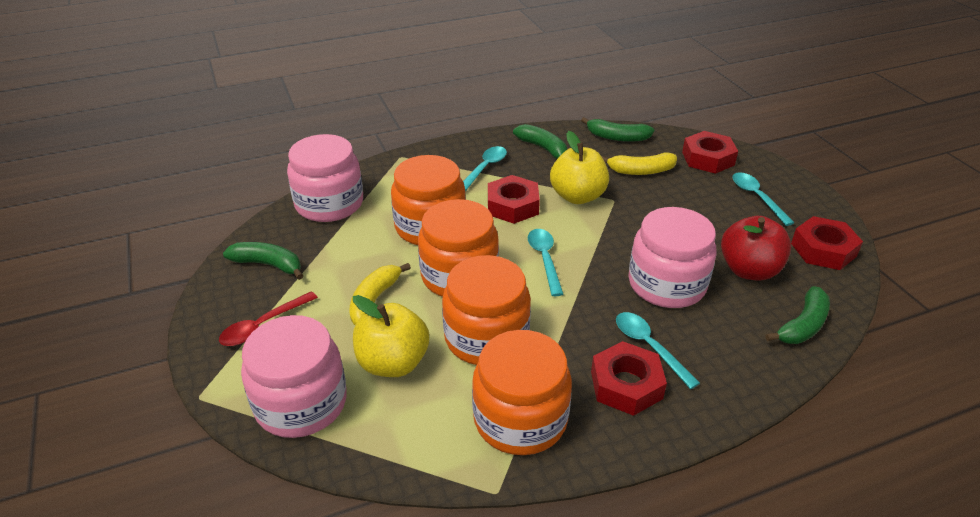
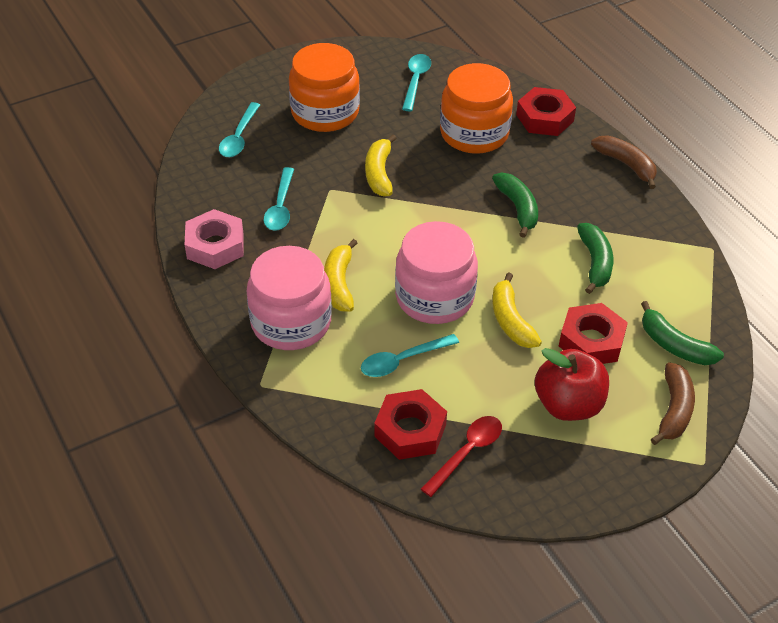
brown banana: none = 0 -> [591,135,657,189] [651,362,695,445] = 2
green banana: [223,242,304,280] [513,124,567,159] [581,117,654,142] [765,286,830,344] = 4 -> [492,173,538,238] [577,223,613,294] [641,301,724,365] = 3
orange jar: [391,155,466,245] [418,199,499,297] [442,255,531,365] [472,330,572,455] = 4 -> [289,43,360,132] [440,63,513,154] = 2
pink jar: [241,315,347,438] [287,134,363,222] [629,207,717,308] = 3 -> [247,246,332,350] [395,221,478,324] = 2
pink nut: none = 0 -> [185,209,243,269] = 1
red nut: [488,175,540,224] [591,341,667,416] [682,131,738,174] [791,216,863,270] = 4 -> [374,389,447,460] [516,87,576,136] [559,303,628,364] = 3
yellow apple: [353,295,429,377] [550,131,609,204] = 2 -> none = 0
yellow banana: [349,263,411,325] [602,152,677,175] = 2 -> [324,239,357,312] [365,135,397,197] [492,272,542,348] = 3

